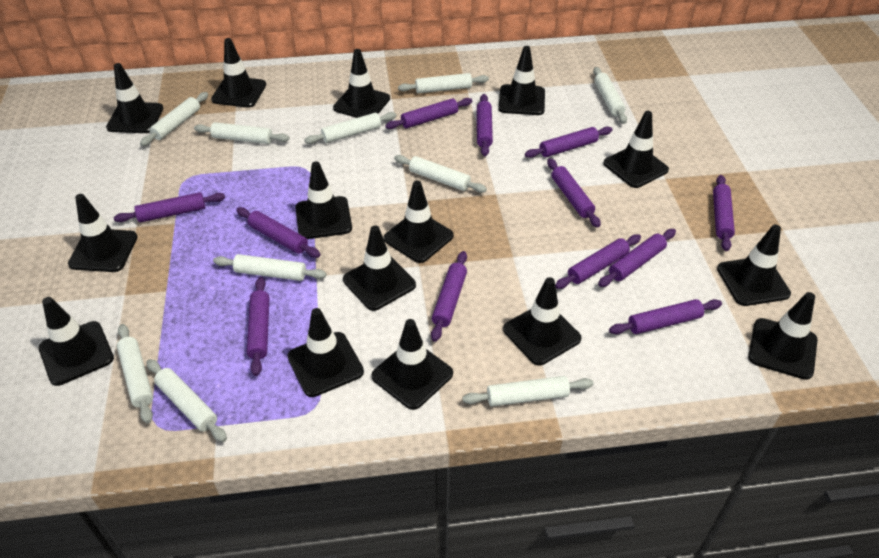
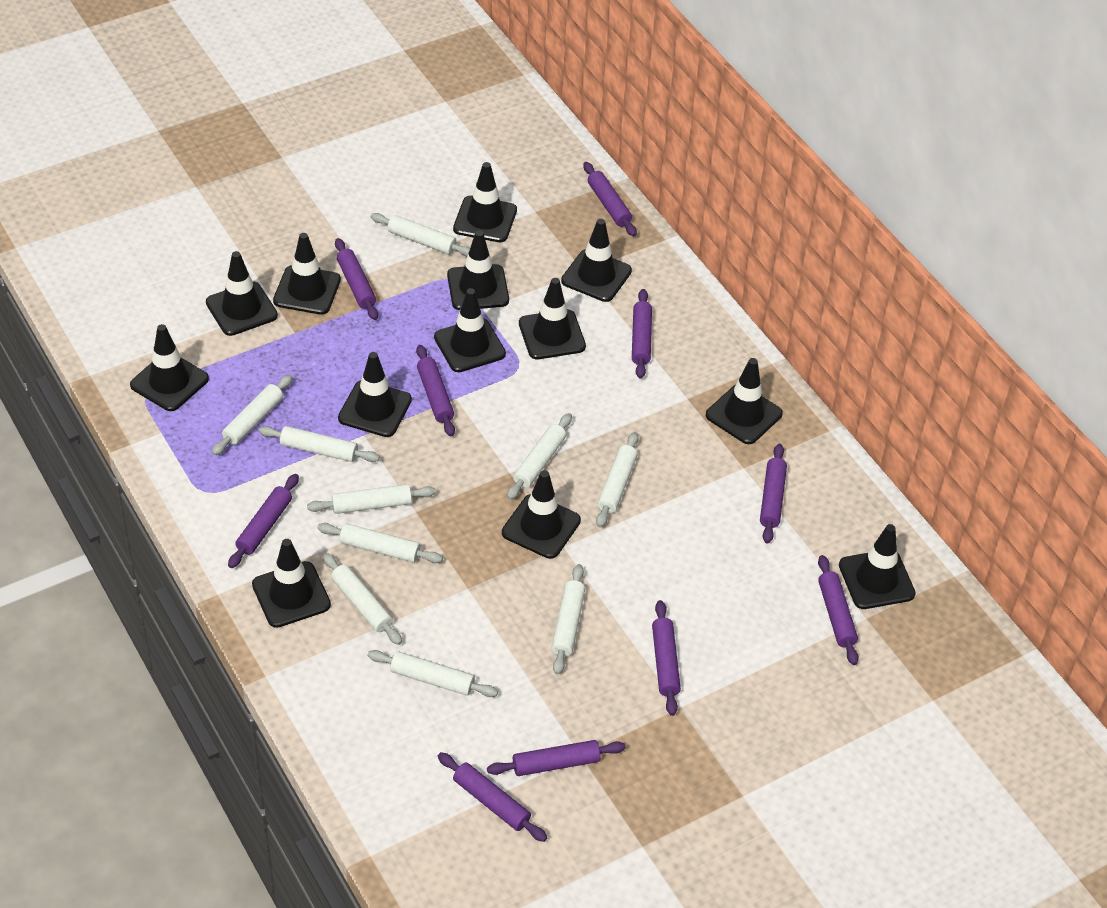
black traffic cone: [39,297,114,386] [68,194,138,272] [106,63,163,133] [211,38,266,108] [287,308,364,397] [295,161,352,239] [333,49,390,118] [343,225,416,311] [372,319,453,410] [383,181,454,263] [499,46,545,115] [503,277,581,366] [603,111,669,188] [717,224,791,306] [748,292,818,380] = 15 -> [130,324,209,411] [206,251,278,336] [252,539,331,628] [273,233,341,315] [338,352,412,437] [434,288,506,372] [447,230,509,310] [453,162,517,242] [502,470,581,559] [519,278,586,359] [561,219,632,302] [706,358,783,444] [839,524,916,609] = 13
purple rolling pin: [114,192,225,223] [237,207,320,258] [247,277,269,376] [385,98,472,129] [431,251,467,342] [477,94,493,156] [525,126,613,158] [547,158,601,228] [555,234,641,289] [598,229,676,287] [609,299,722,335] [713,175,735,251] = 12 -> [228,474,299,568] [335,238,378,320] [416,345,455,436] [438,752,547,842] [487,740,626,776] [583,162,637,236] [632,289,652,379] [652,600,681,716] [760,444,787,544] [818,555,859,665] = 10

